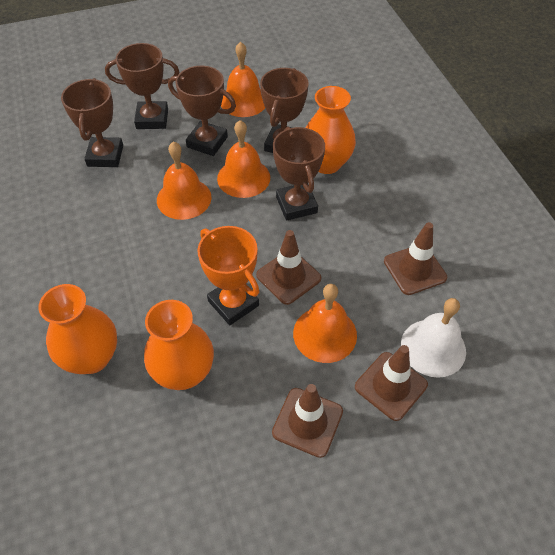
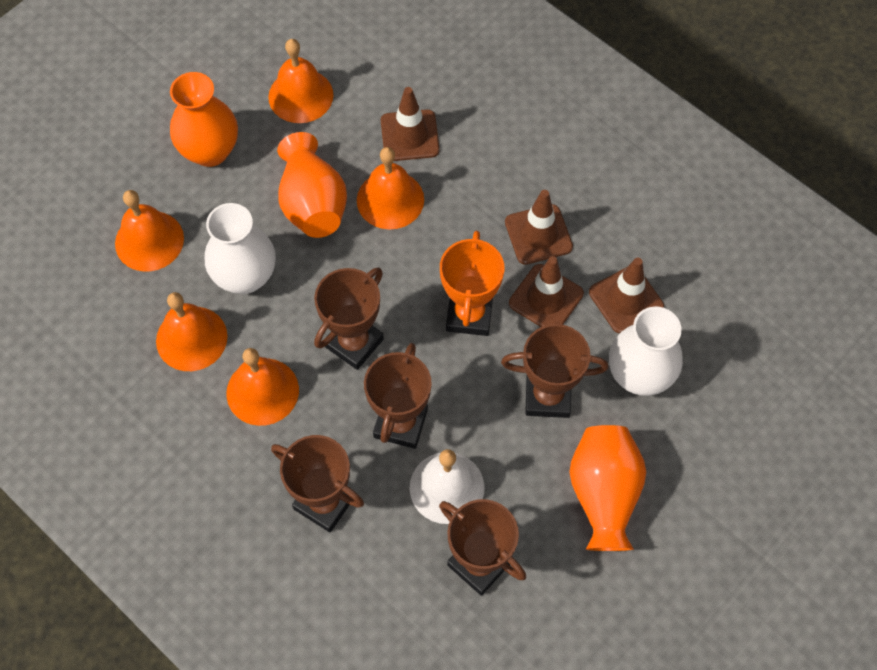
orange bell: [157,141,211,220] [217,120,270,198] [221,42,265,117] [293,284,357,363] = 4 -> [115,190,184,271] [156,292,228,371] [226,348,299,426] [268,39,333,123] [357,147,424,229] = 5
white vase: none = 0 -> [205,203,276,294] [609,307,683,396] = 2

